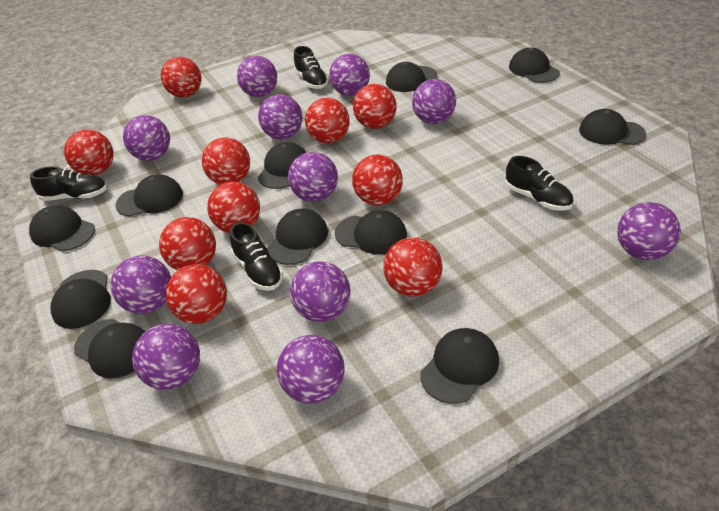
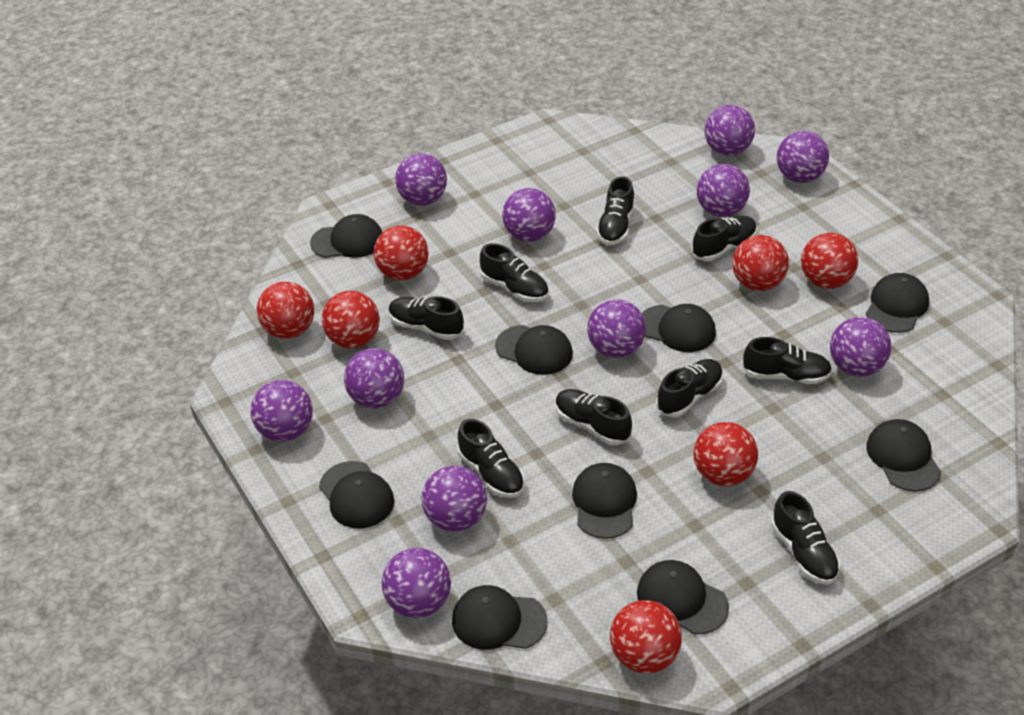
black cap: [29,205,95,251] [51,270,111,329] [74,319,145,378] [115,175,183,216] [258,142,307,189] [267,209,328,265] [335,210,407,255] [386,62,437,92] [420,328,499,404] [509,47,560,83] [579,109,646,145] = 11 -> [310,214,382,258] [319,461,394,529] [452,585,547,650] [495,325,573,375] [572,463,637,539] [637,560,729,634] [642,304,716,352] [866,273,929,333] [866,419,941,492] = 9
black shoe: [30,166,107,201] [230,222,283,291] [294,46,329,89] [505,156,574,211] = 4 -> [389,296,464,340] [457,419,525,498] [480,243,549,302] [556,389,632,445] [596,176,635,245] [656,359,723,417] [692,216,757,261] [742,337,832,384] [771,491,840,584] = 9
red ball: [64,130,114,175] [159,217,216,270] [161,57,201,98] [165,264,227,324] [202,137,250,185] [207,181,260,233] [305,98,350,144] [352,155,403,206] [353,84,397,129] [383,237,443,297] = 10 -> [257,282,314,339] [322,291,380,348] [374,225,429,281] [610,600,682,673] [694,422,758,486] [732,235,789,291] [801,233,858,289] = 7

